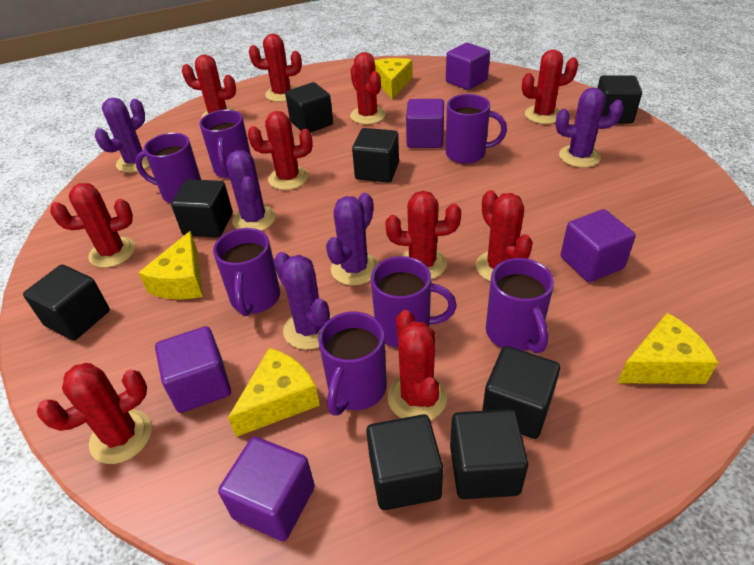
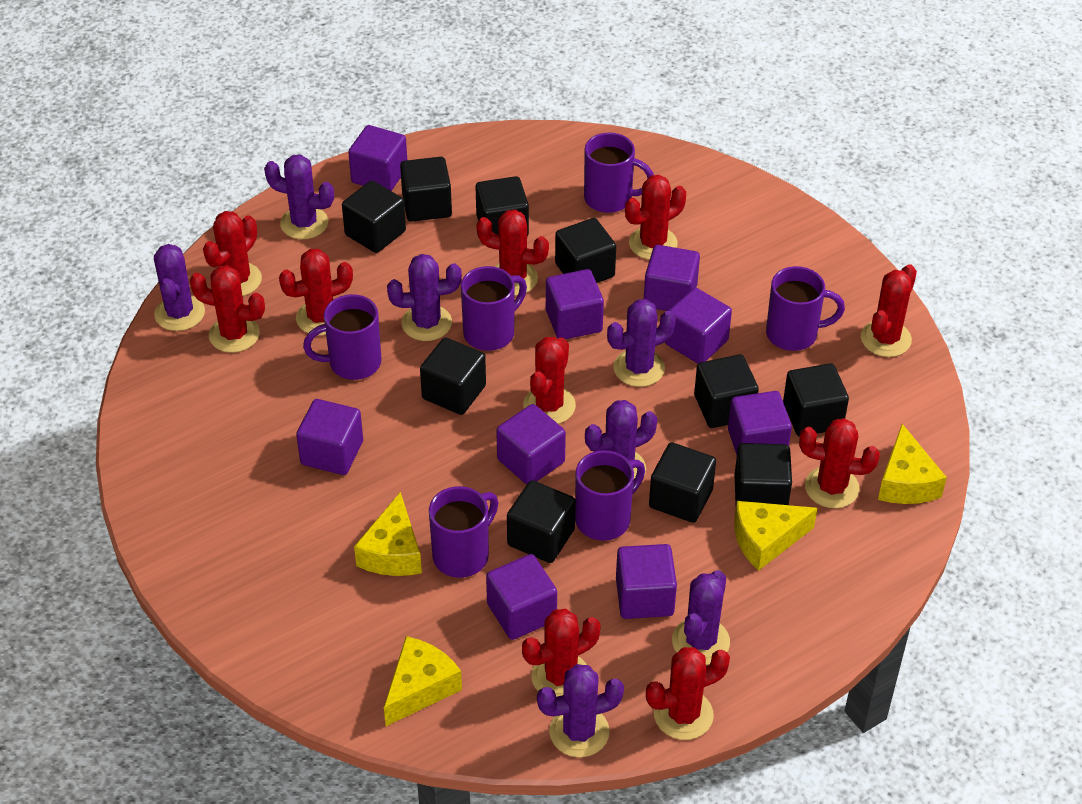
black cube: [23,265,110,341] [171,179,233,238] [285,82,333,133] [352,128,399,183] [366,414,443,510] [450,409,528,499] [482,346,560,439] [598,75,642,124] = 8 -> [342,180,406,253] [400,157,452,222] [420,337,486,415] [476,176,529,236] [507,480,576,563] [555,218,616,283] [649,442,716,523] [694,354,759,428] [734,443,792,505] [783,363,849,436] = 10
purple cactus: [95,98,150,173] [226,150,276,231] [274,252,332,350] [326,193,378,285] [556,87,624,168] = 5 -> [154,244,205,331] [264,154,334,239] [387,254,462,341] [537,664,624,758] [585,400,657,479] [607,299,676,387] [672,570,730,665] = 7
purple cube: [155,326,231,413] [218,437,315,541] [406,99,444,148] [446,43,490,90] [561,209,636,282] = 5 -> [296,399,363,475] [348,125,407,191] [486,554,557,640] [496,404,566,485] [546,269,604,339] [616,544,677,619] [644,245,700,311] [665,288,732,364] [728,391,792,455] = 9
purple mug: [135,133,201,203] [199,110,251,179] [213,228,280,316] [318,312,387,416] [371,256,457,348] [446,94,507,164] [486,258,554,354] = 7 -> [303,294,382,380] [429,486,498,578] [461,266,527,351] [575,450,645,541] [584,133,654,213] [766,266,845,351] = 6

